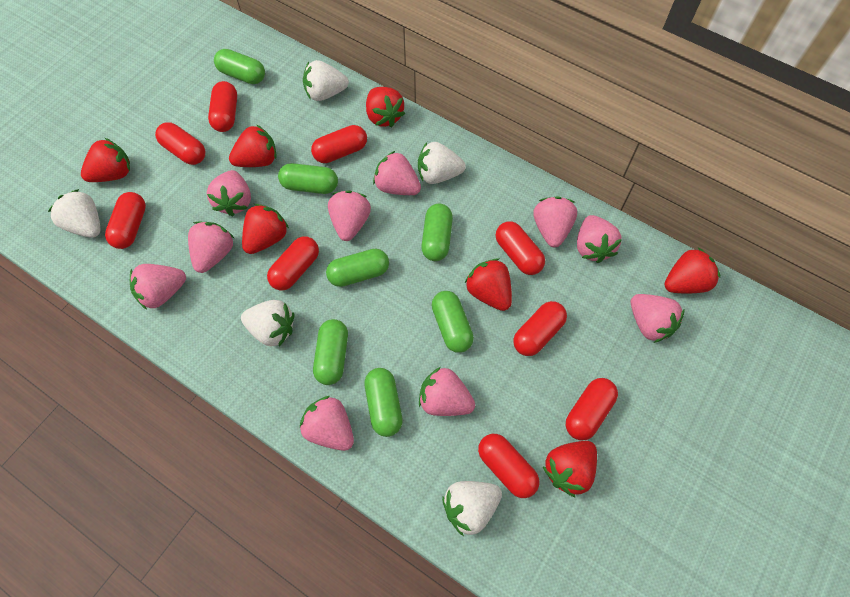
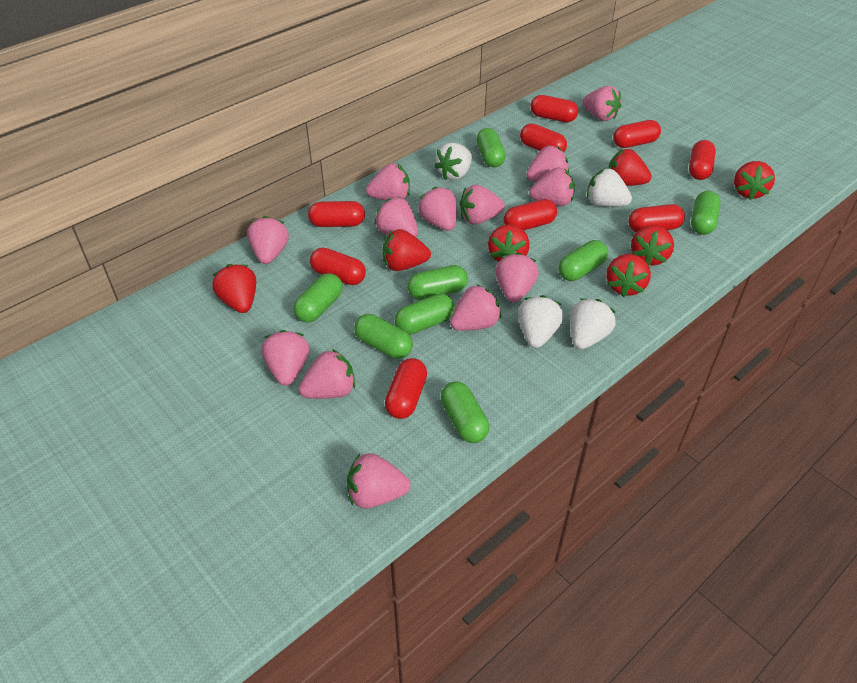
green capsule: [214,49,265,84] [278,163,338,194] [313,319,348,385] [326,249,389,287] [365,368,403,437] [421,204,453,261] [432,291,474,353] = 7 -> [293,273,343,322] [354,314,413,359] [395,294,455,335] [407,265,468,300] [441,382,489,443] [476,128,506,167] [558,240,608,281] [691,191,721,235] = 8
pink strawberry: [130,264,186,310] [188,222,234,273] [207,170,251,216] [300,396,354,451] [328,190,371,241] [373,151,421,195] [419,367,475,416] [534,196,577,247] [577,215,622,263] [631,294,685,343] = 10 -> [247,216,289,264] [262,330,309,386] [299,349,355,399] [347,453,411,509] [366,163,410,200] [374,197,418,237] [418,187,457,231] [450,284,501,331] [460,185,505,225] [495,253,539,303] [526,146,569,182] [529,167,575,206] [582,86,621,121] = 13
white strawberry: [48,189,100,238] [241,300,294,346] [303,60,349,101] [418,142,466,184] [442,481,502,536] = 5 -> [434,142,472,180] [518,295,563,348] [570,298,616,349] [587,168,632,207] = 4

